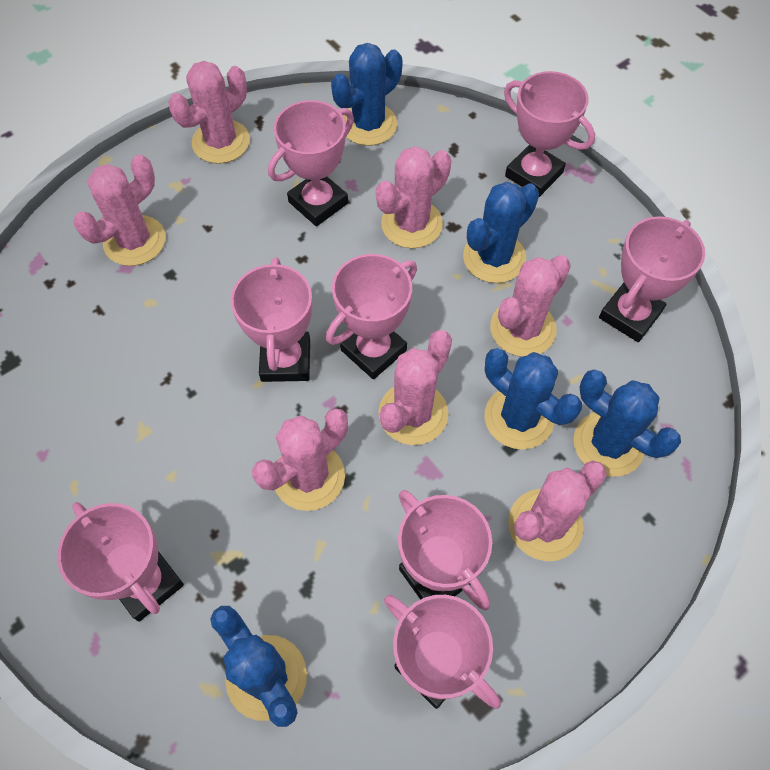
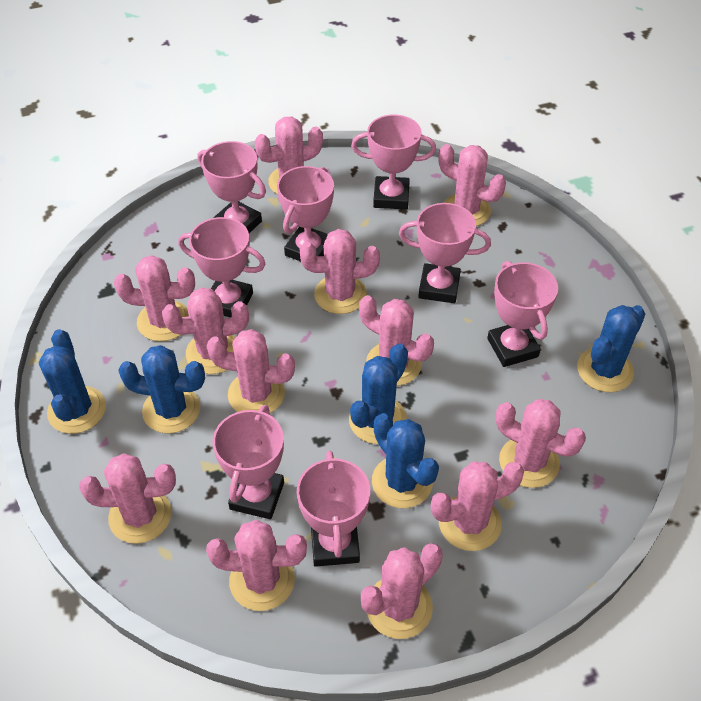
pink cactus: [74,155,166,266] [168,61,250,164] [252,408,348,511] [376,146,451,248] [379,330,452,445] [490,255,571,357] [508,460,607,561] = 7 -> [79,453,176,544] [114,255,195,341] [162,288,249,374] [206,520,307,611] [207,329,295,414] [255,116,323,194] [300,229,380,314] [359,295,434,386] [361,543,443,639] [431,462,524,551] [438,144,506,226] [495,399,586,488] = 12

